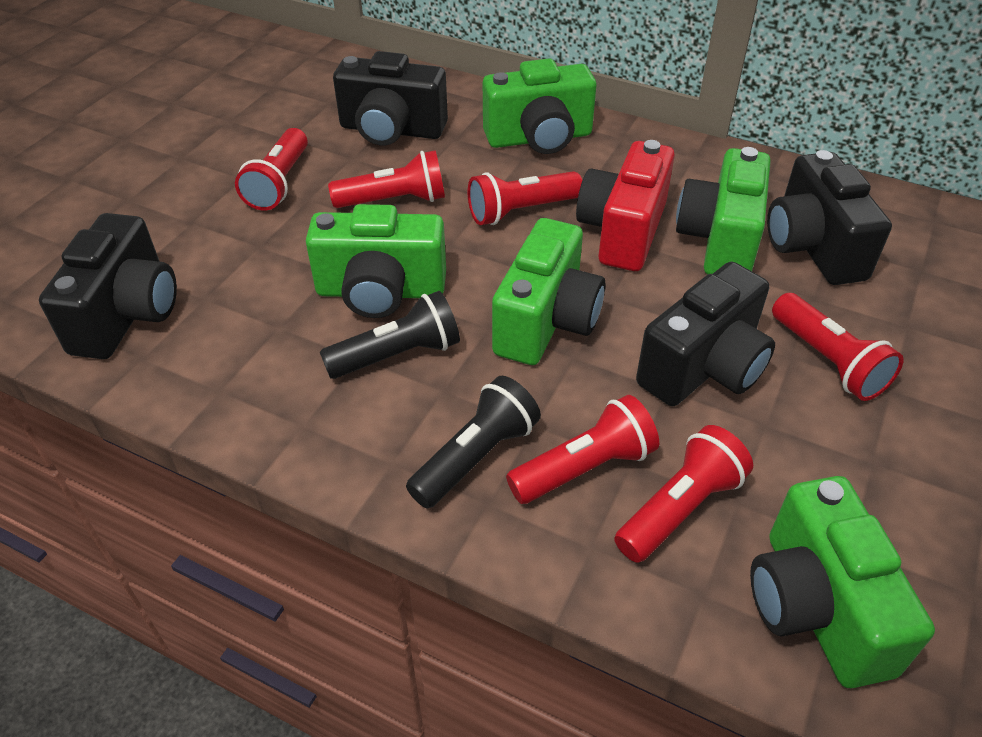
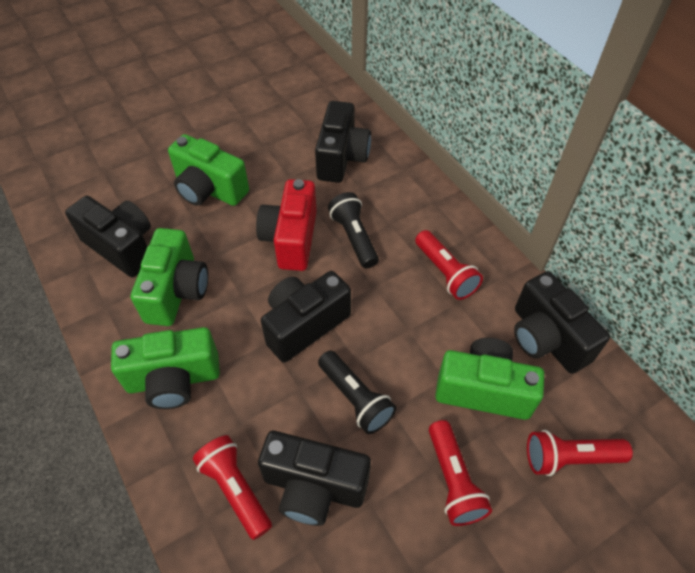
black camera: [39,213,177,359] [333,51,448,145] [636,261,775,406] [767,150,892,285] = 4 -> [65,196,151,277] [258,431,371,526] [261,271,351,363] [315,101,371,183] [514,271,610,374] = 5
green camera: [306,204,446,318] [483,58,597,154] [492,218,605,365] [676,147,771,274] [750,476,935,688] = 5 -> [111,327,220,409] [131,228,208,326] [168,134,249,206] [435,338,544,420] = 4
red flashlight: [235,128,308,211] [328,150,445,208] [467,171,582,225] [506,395,659,504] [614,425,753,563] [772,293,903,401] = 6 -> [193,435,272,540] [415,230,483,300] [429,420,492,526] [527,430,633,476] = 4

